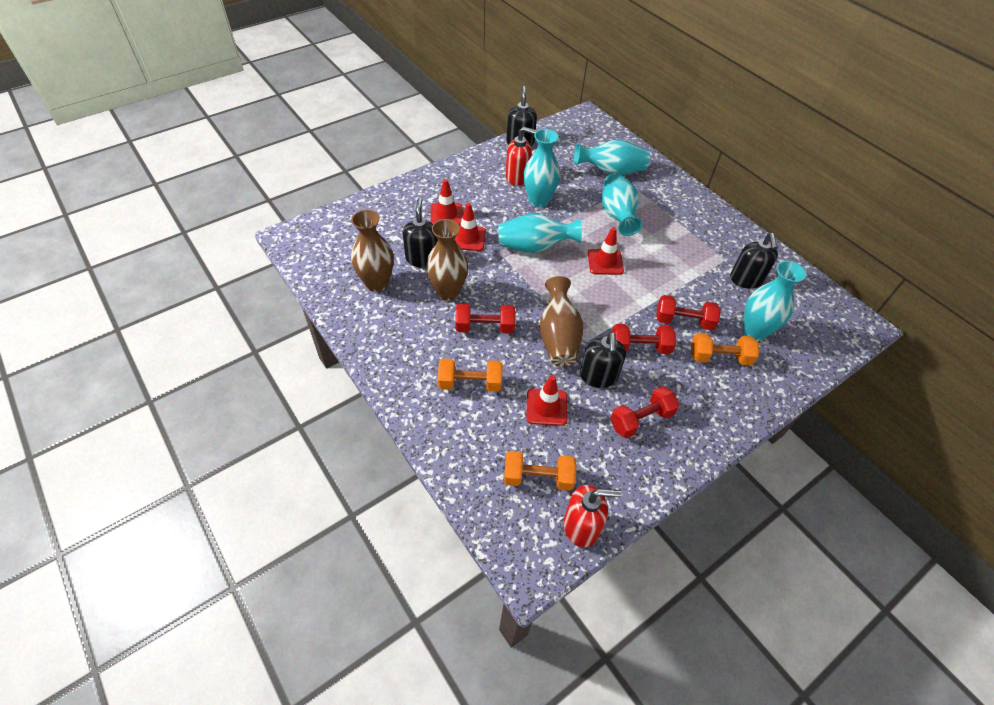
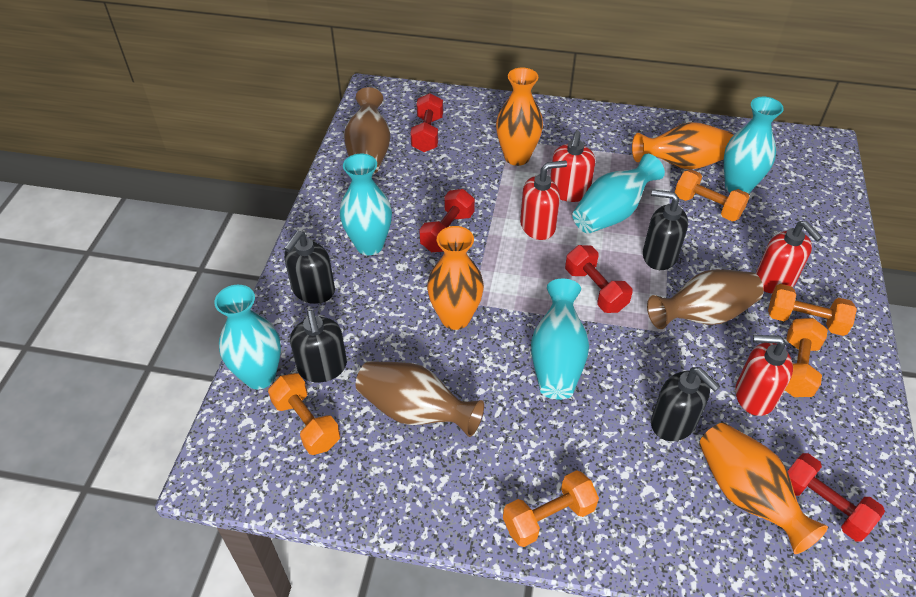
orange dumbbell: [438,359,502,392] [504,451,577,491] [691,333,759,365] = 3 -> [268,373,340,455] [503,470,599,547] [675,169,750,221] [768,284,857,336] [785,318,828,397] = 5
orange vase: none = 0 -> [427,226,484,330] [496,68,543,166] [632,122,734,170] [699,423,828,554] = 4
red soap dispenser: [505,127,538,186] [564,485,622,548] = 2 -> [520,160,567,240] [550,131,595,202] [735,335,793,416] [755,221,822,293] = 4
red traffic cone: [431,179,463,225] [454,203,486,251] [526,375,567,426] [588,227,624,275] = 4 -> none = 0

